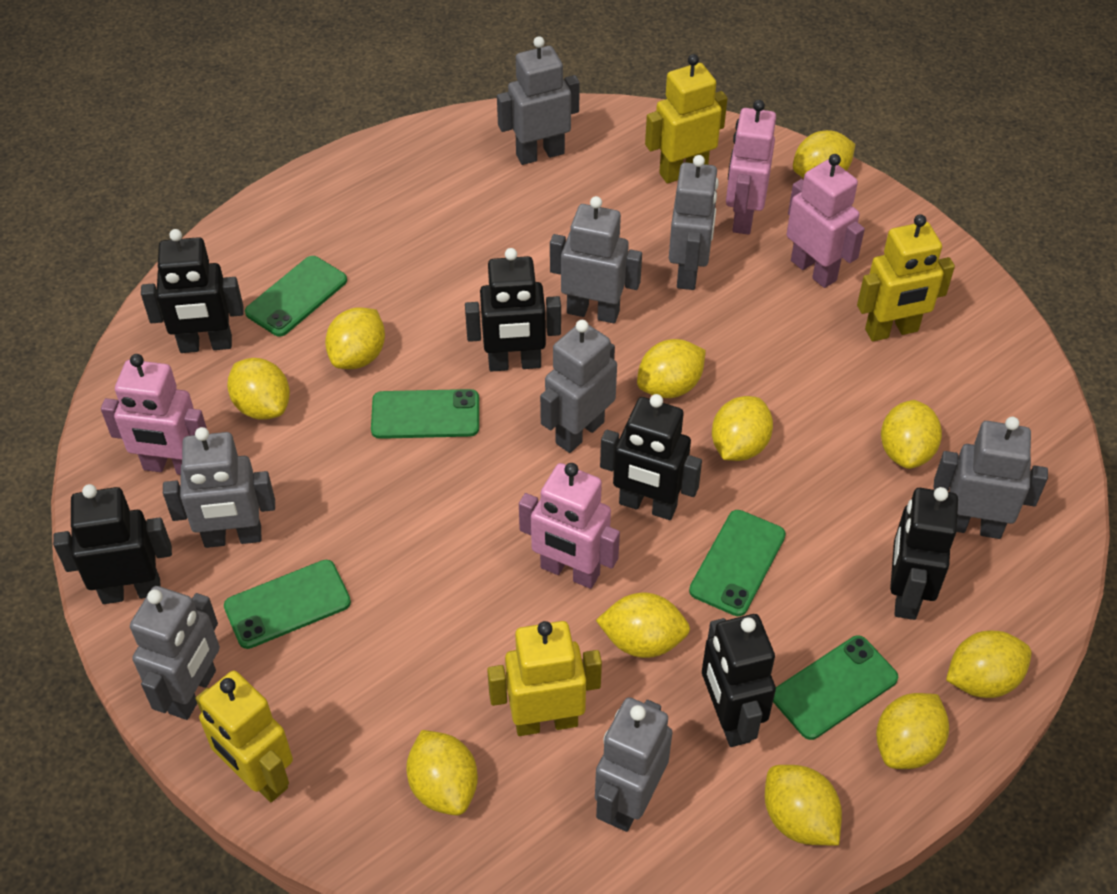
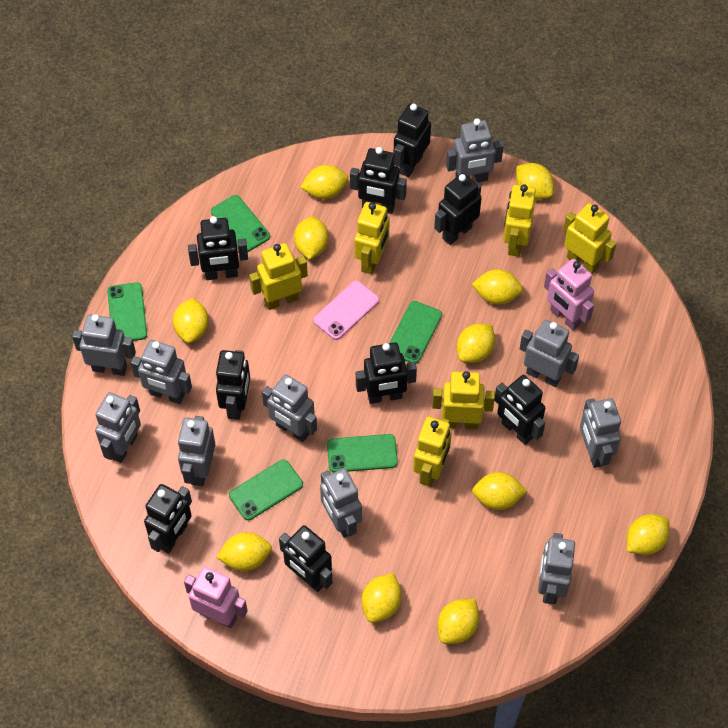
black robot: [53,484,172,604] [141,229,244,353] [465,248,561,372] [600,394,702,520] [702,614,776,747] [890,487,958,620] = 6 -> [144,484,192,553] [188,216,248,280] [216,350,250,420] [279,525,333,592] [350,147,407,214] [356,343,417,404] [394,104,431,177] [434,173,482,245] [494,375,545,445] = 9
grey robot: [130,586,220,720] [163,427,275,548] [497,36,580,165] [540,320,617,453] [550,196,642,323] [595,697,672,832] [669,155,719,290] [933,417,1048,539] = 8 -> [72,314,136,376] [95,392,141,463] [131,340,192,404] [177,416,215,486] [262,374,317,442] [320,468,362,538] [446,118,503,182] [520,320,579,387] [538,533,575,604] [580,398,621,468] = 10
pink phone: none = 0 -> [313,281,379,340] = 1
pink robot: [101,354,207,475] [519,463,620,589] [726,100,776,235] [787,154,865,288] = 4 -> [184,567,248,628] [544,259,594,330] = 2
yellow robot: [196,671,293,802] [487,621,602,736] [645,54,727,183] [857,214,955,341] = 4 -> [249,243,308,310] [354,202,390,274] [413,417,452,487] [432,371,495,429] [503,184,536,257] [563,203,616,274] = 6

